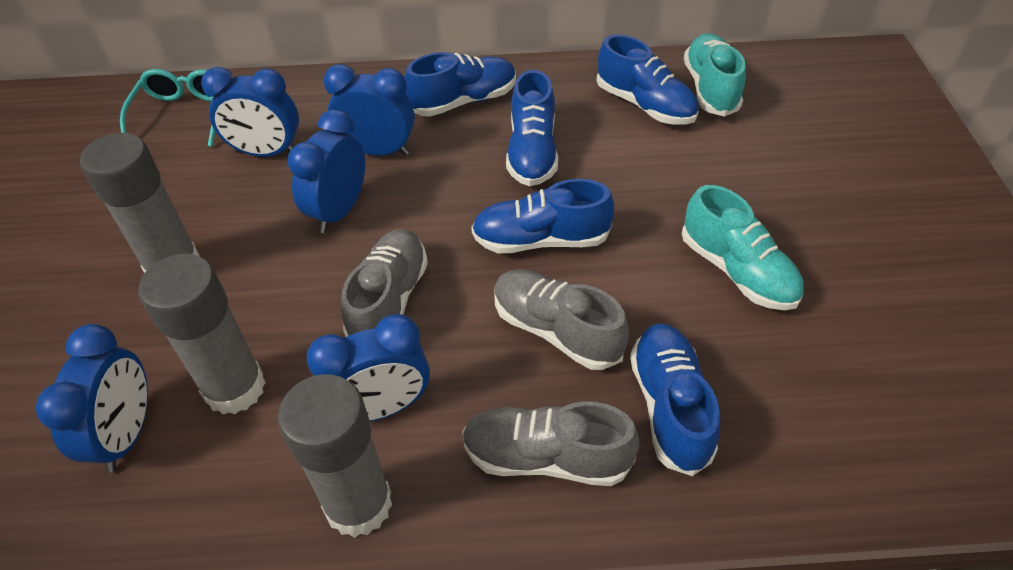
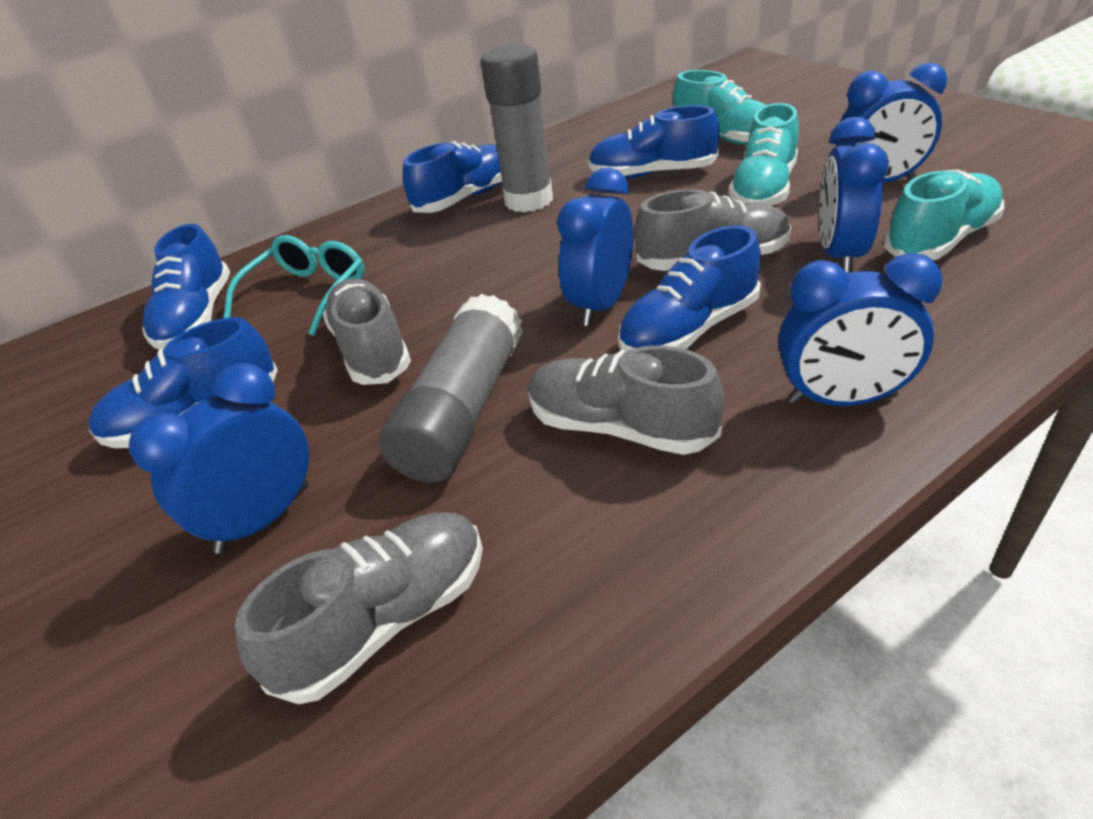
grey glue stick: [80,133,200,273] [138,254,266,414] [278,374,392,538] = 3 -> [379,294,523,483] [481,45,553,212] = 2
grey shoe: [341,229,428,337] [462,401,640,486] [494,269,629,370] = 3 -> [235,513,483,704] [323,279,411,385] [528,346,724,455] [635,189,791,271] = 4
turquoise shoe: [682,185,804,310] [684,33,746,117] = 2 -> [673,70,766,145] [729,103,799,206] [883,169,1004,260] = 3

